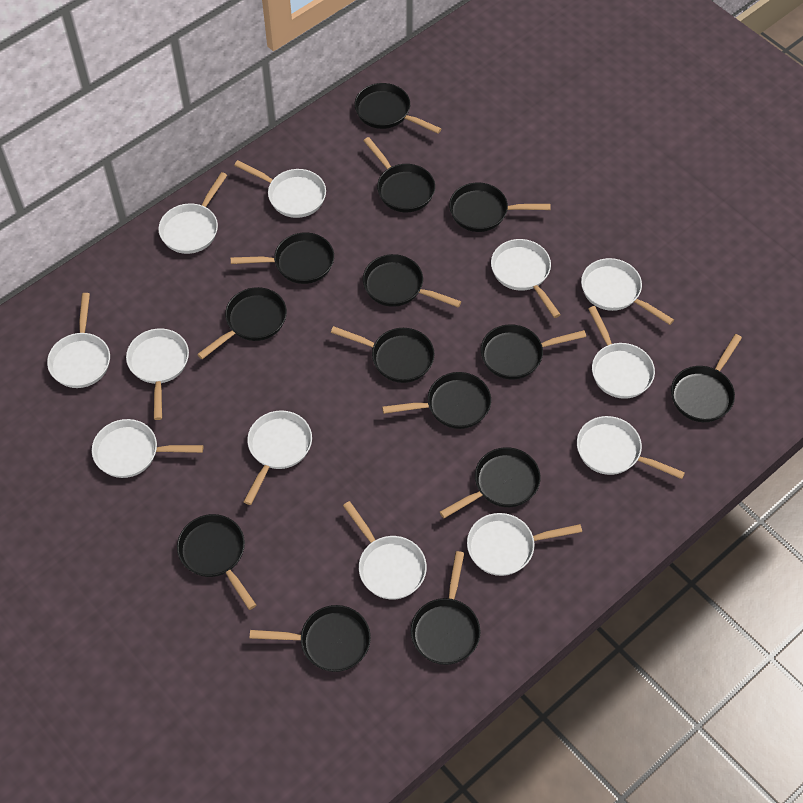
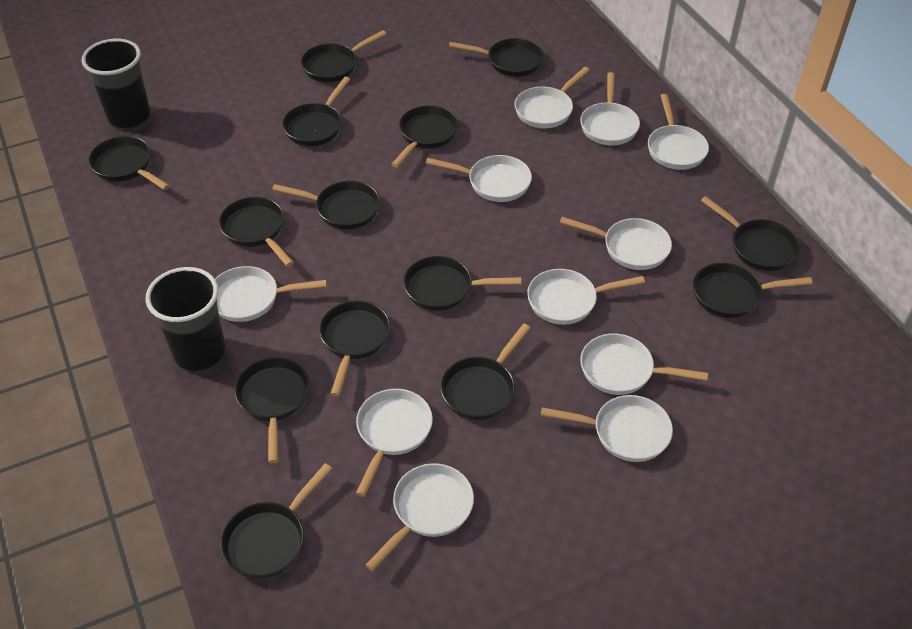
black cup: none = 0 -> [82,38,150,129] [146,267,226,371] = 2
white pan: [47,293,110,388] [92,419,203,478] [126,329,189,420] [158,172,227,254] [234,160,326,218] [244,410,312,505] [343,501,427,600] [467,513,582,576] [491,239,561,318] [577,416,685,479] [581,258,674,325] [588,306,655,399] = 12 -> [215,266,327,322] [356,389,433,497] [366,463,474,571] [426,155,532,202] [514,67,590,128] [527,269,645,325] [541,395,673,462] [560,217,672,270] [580,72,640,145] [580,334,708,395] [648,94,709,170] = 11

